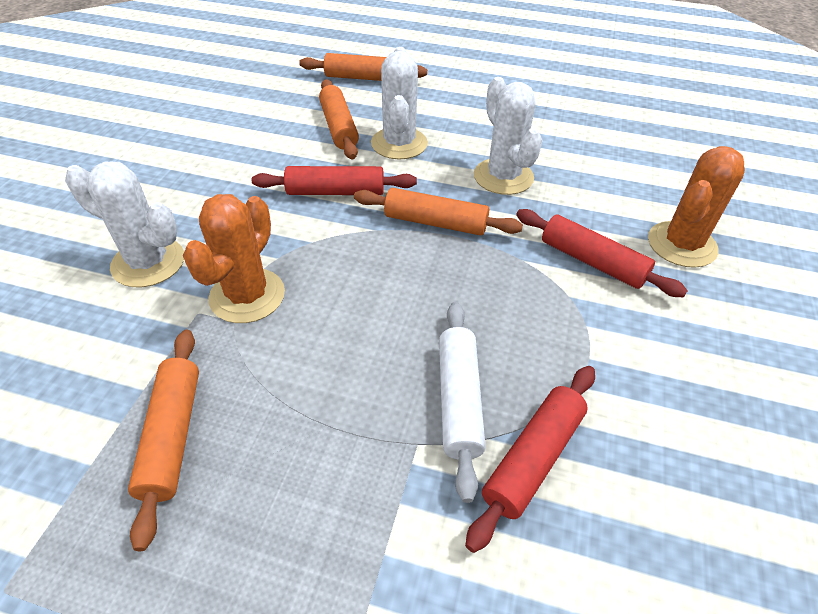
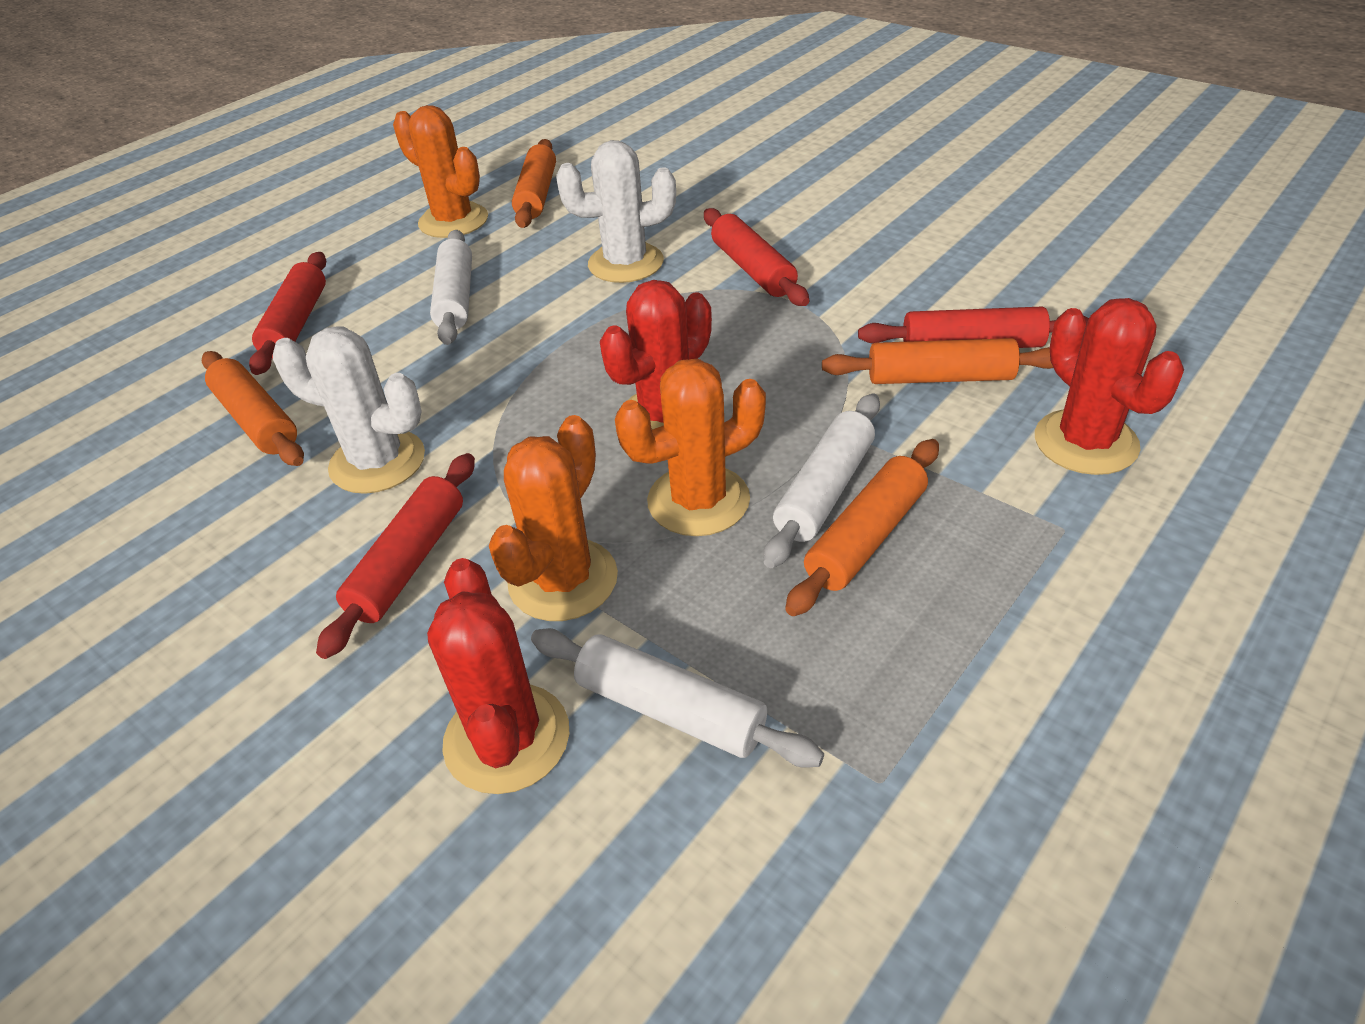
orange cactus: [183,194,285,323] [648,146,745,268] = 2 -> [393,105,488,238] [489,415,618,621] [615,359,766,536] = 3
red cactus: none = 0 -> [427,558,569,794] [600,280,712,429] [1035,298,1184,475] = 3
red rolling pin: [252,166,417,195] [465,366,595,553] [516,209,688,297] = 3 -> [249,252,326,375] [316,453,475,659] [704,208,809,306] [858,307,1089,348] = 4
white cactus: [65,162,184,287] [371,47,428,159] [474,77,543,195] = 3 -> [273,327,425,494] [556,140,676,283] = 2
white rolling pin: [439,302,486,503] = 1 -> [430,230,472,345] [531,628,824,768] [764,393,880,568] = 3

